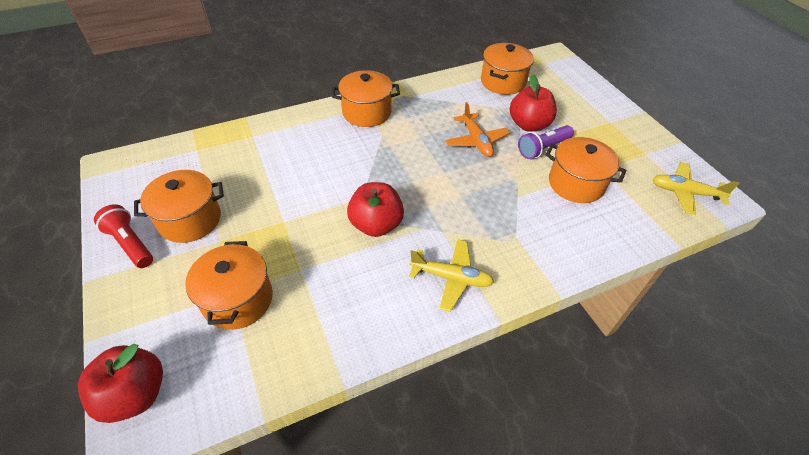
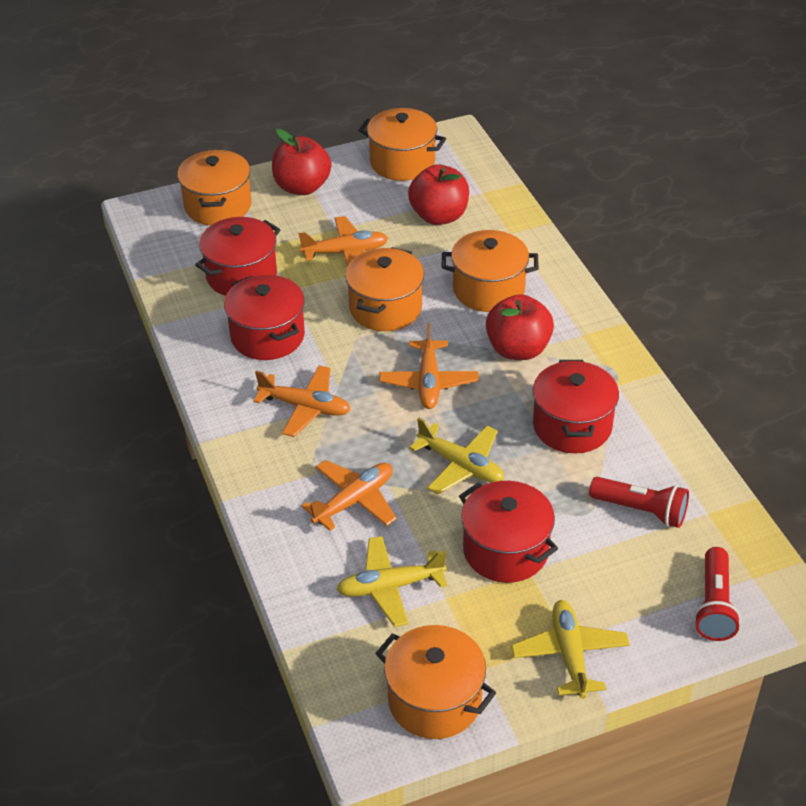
orange plane: [445,102,510,157] = 1 -> [253,365,351,437] [299,216,388,267] [302,460,397,531] [379,323,479,409] = 4
purple flashlight: [518,125,574,159] = 1 -> none = 0
red flashlight: [94,204,153,268] = 1 -> [589,477,689,528] [694,547,741,641] = 2
red pot: none = 0 -> [195,217,281,296] [224,275,305,360] [459,481,558,583] [533,360,619,454] = 4
yellow plane: [409,239,494,312] [653,162,739,215] = 2 -> [336,536,447,627] [409,418,504,494] [511,600,630,699] = 3

